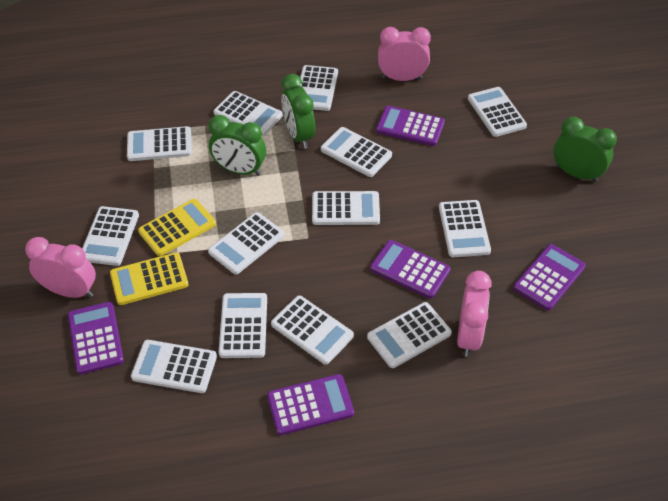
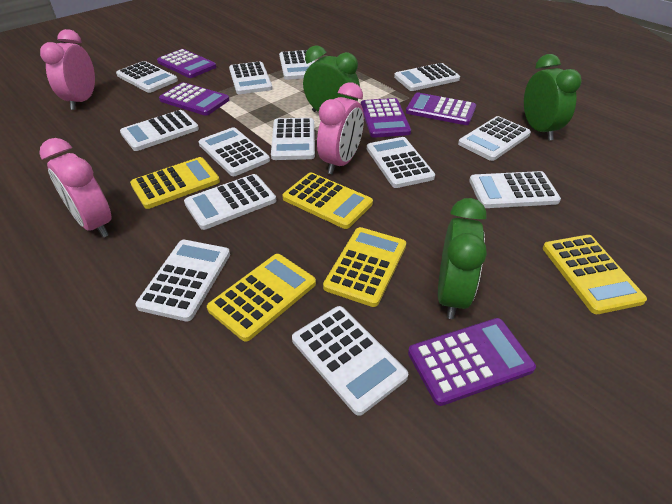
yellow calculator: [110,252,189,305] [138,199,216,256] = 2 -> [130,157,220,209] [207,254,316,342] [282,173,373,229] [323,227,406,307] [543,235,647,314] = 5

